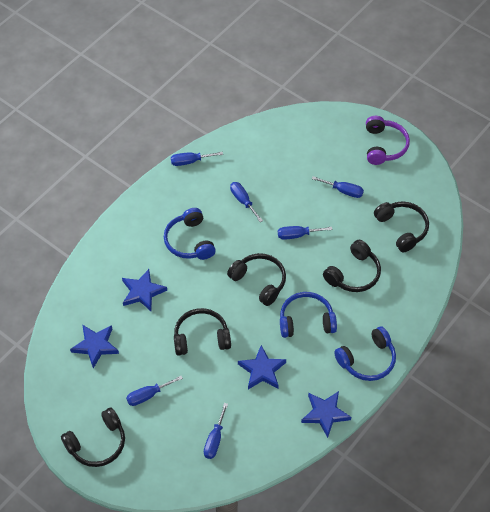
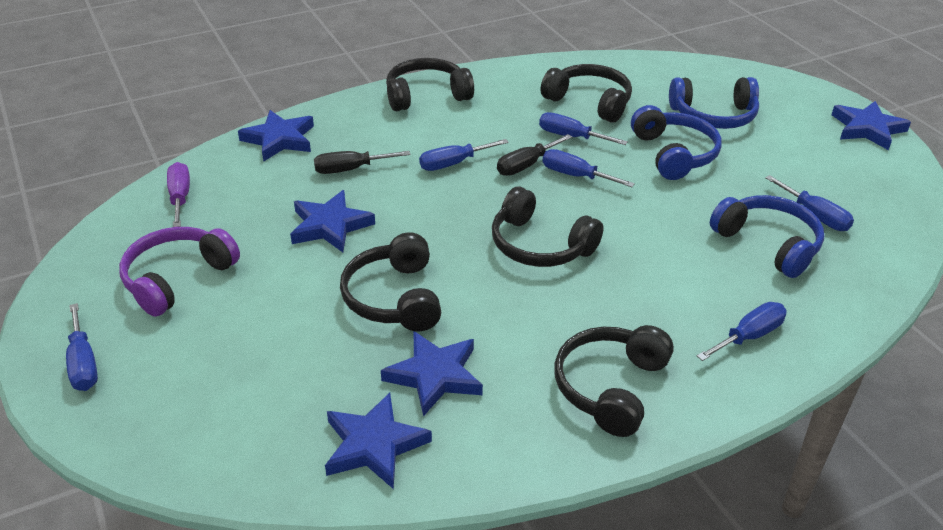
black screwdriver: none = 0 -> [314,151,411,174] [497,134,572,176] = 2
blue star: [70,325,119,368] [122,269,167,311] [238,345,286,389] [301,391,351,438] = 4 -> [238,110,314,162] [290,190,375,252] [325,393,432,489] [381,331,483,417] [832,101,911,150] = 5
purple screwdriver: none = 0 -> [167,162,190,227] = 1

